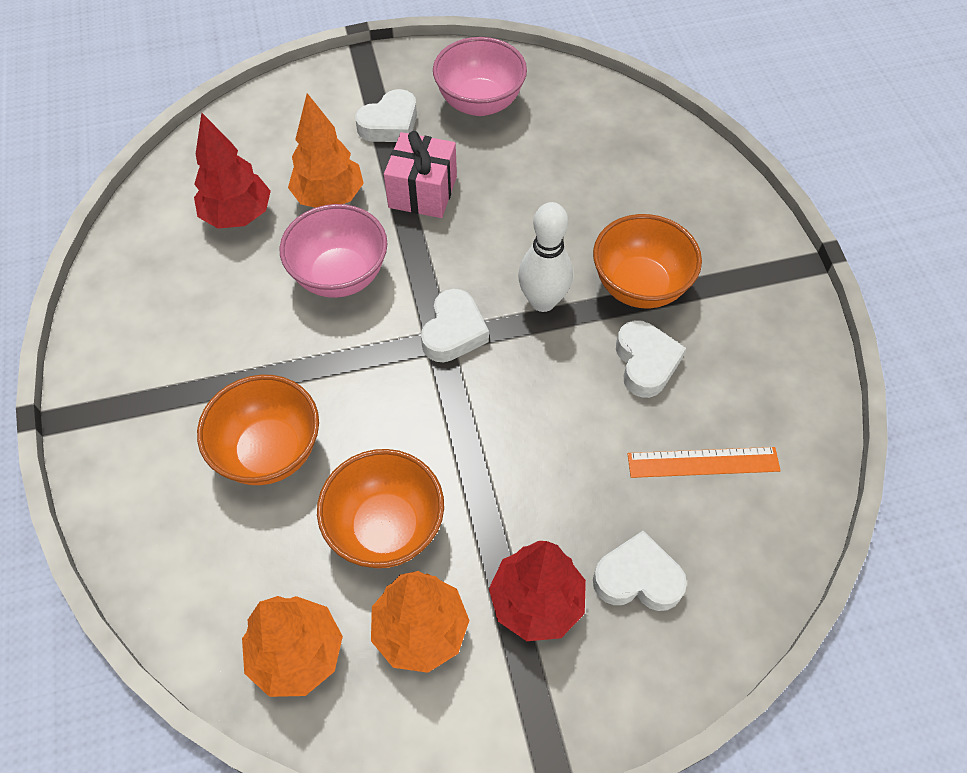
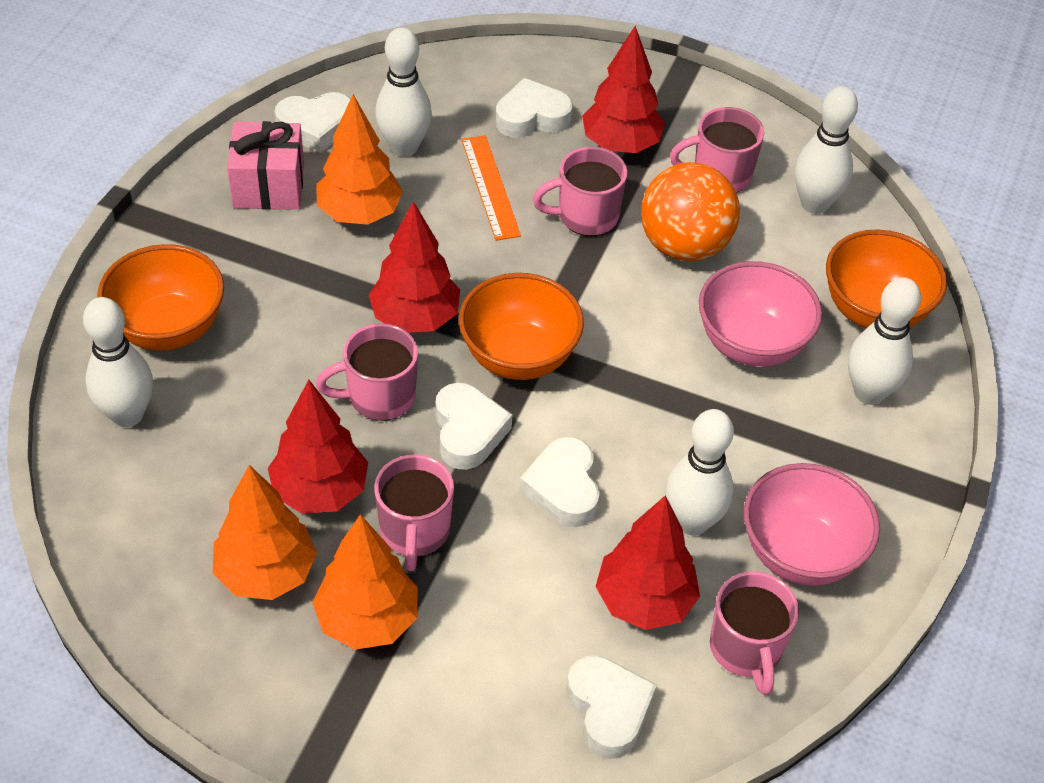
orange ball: none = 0 -> [641,162,740,262] = 1
pink mug: none = 0 -> [316,323,418,421] [374,454,454,571] [533,147,628,236] [670,107,764,193] [710,571,799,695] = 5
red tree: [194,112,271,229] [489,541,586,641] = 2 -> [268,380,368,514] [369,201,460,333] [582,26,665,153] [595,496,700,630] = 4
white bowling pin: [518,202,573,312] = 1 -> [83,297,153,427] [375,27,432,157] [665,409,734,535] [795,86,858,214] [848,277,921,405] = 5
white heart: [355,89,417,142] [421,289,489,362] [593,531,687,611] [616,320,686,398] = 4 -> [275,92,350,153] [435,382,512,470] [496,78,573,138] [519,437,600,527] [566,655,657,759] = 5

